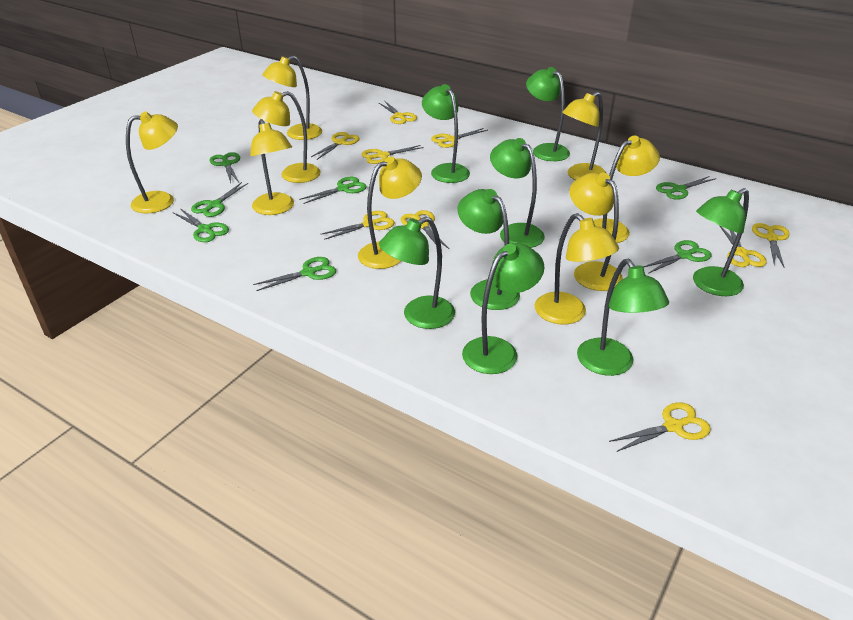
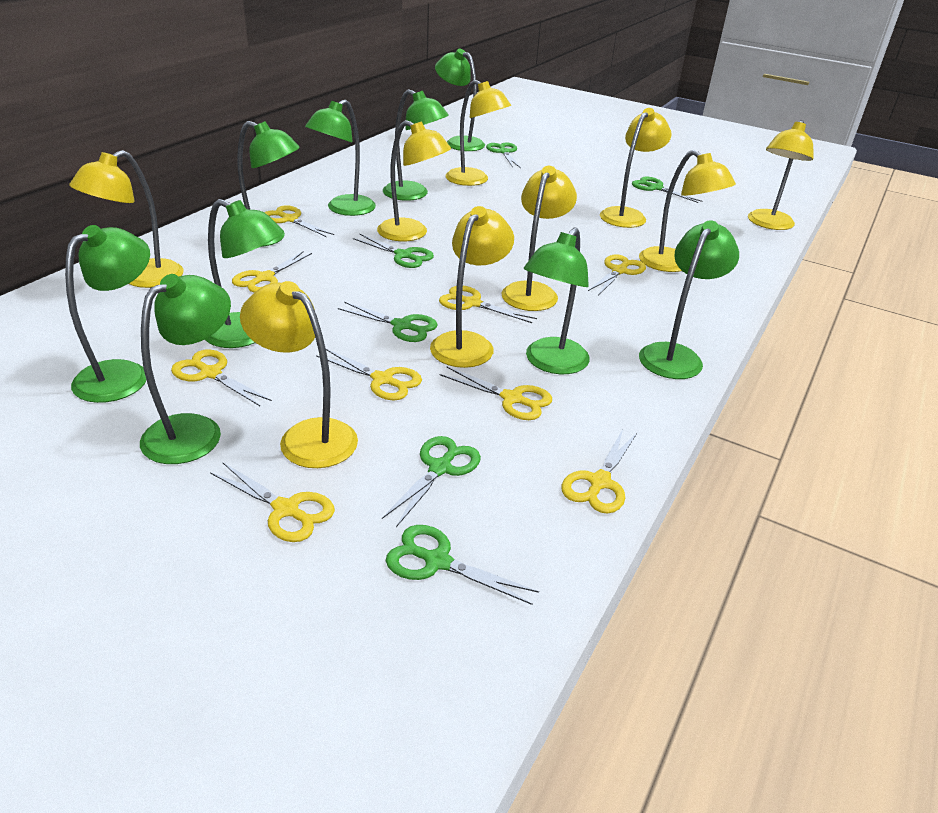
green lamp: [379,217,455,329] [422,84,470,183] [457,189,520,310] [462,243,545,374] [490,138,545,248] [526,67,570,161] [577,259,669,376] [693,188,749,296] = 8 -> [65,225,150,403] [140,274,231,464] [205,199,284,348] [237,121,300,247] [305,99,376,216] [383,89,449,201] [435,49,485,151] [524,227,590,374] [639,220,739,379] = 9
green scissors: [174,208,229,242] [191,182,248,217] [210,152,240,183] [253,257,336,291] [299,177,367,204] [643,240,712,274] [656,176,716,200] = 7 -> [338,302,438,342] [353,234,434,268] [382,436,481,527] [386,525,539,605] [486,142,521,168] [632,177,703,203] = 6

